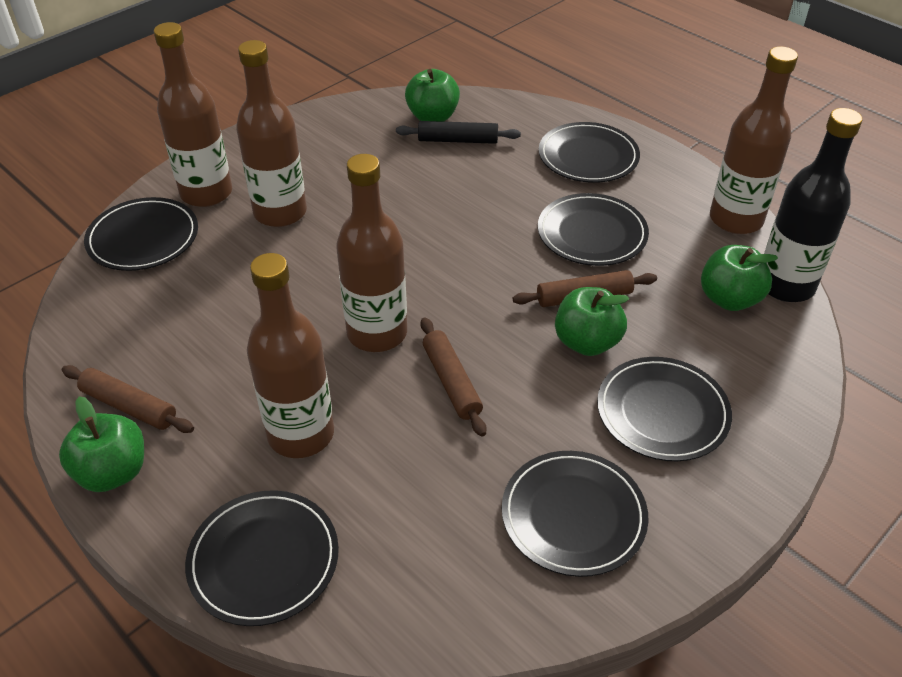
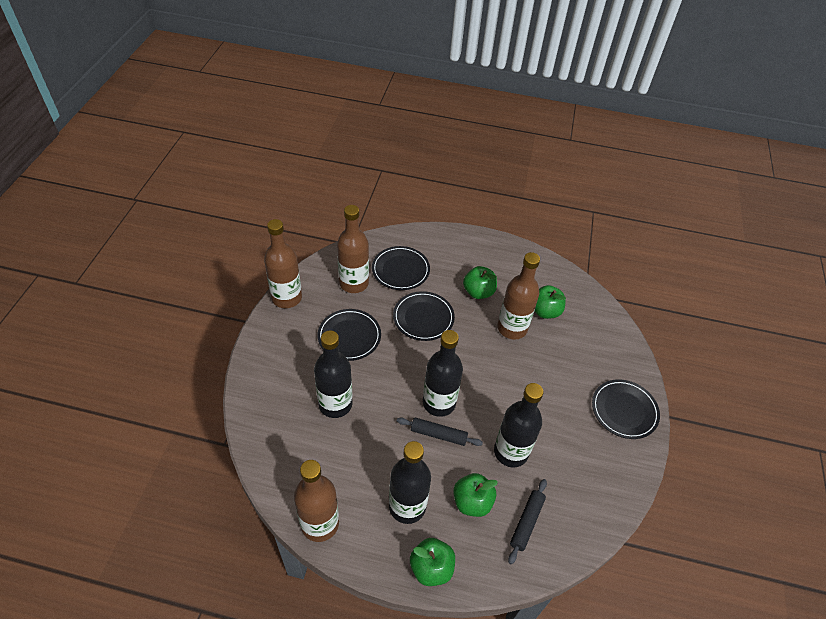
black bottle: [764,108,862,302] = 1 -> [314,331,353,418] [389,441,431,524] [423,330,463,417] [494,383,544,467] = 4
black plate: [84,197,198,271] [185,490,339,626] [502,451,649,577] [538,193,649,266] [539,122,640,183] [597,357,732,461] = 6 -> [318,309,381,361] [372,246,430,290] [393,291,455,341] [592,379,660,439] = 4
black rolling pin: [396,121,521,144] = 1 -> [397,417,483,446] [508,479,547,564] = 2
brown bottle: [154,22,232,207] [236,40,307,227] [247,253,334,458] [336,154,407,352] [710,46,798,234] = 5 -> [264,219,302,308] [294,460,339,542] [337,205,369,293] [497,252,540,340] = 4
brown rolling pin: [62,365,194,433] [421,317,486,437] [513,270,657,307] = 3 -> none = 0

